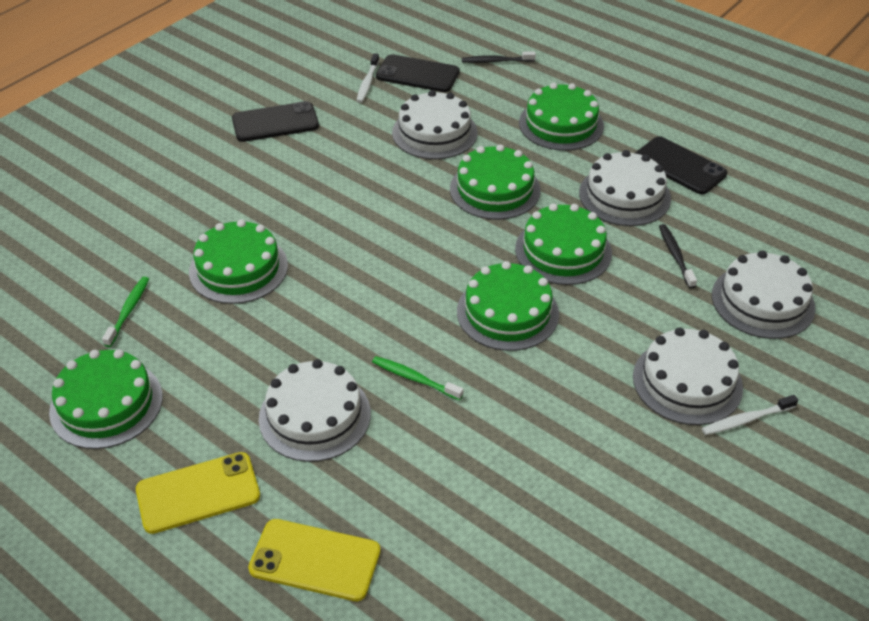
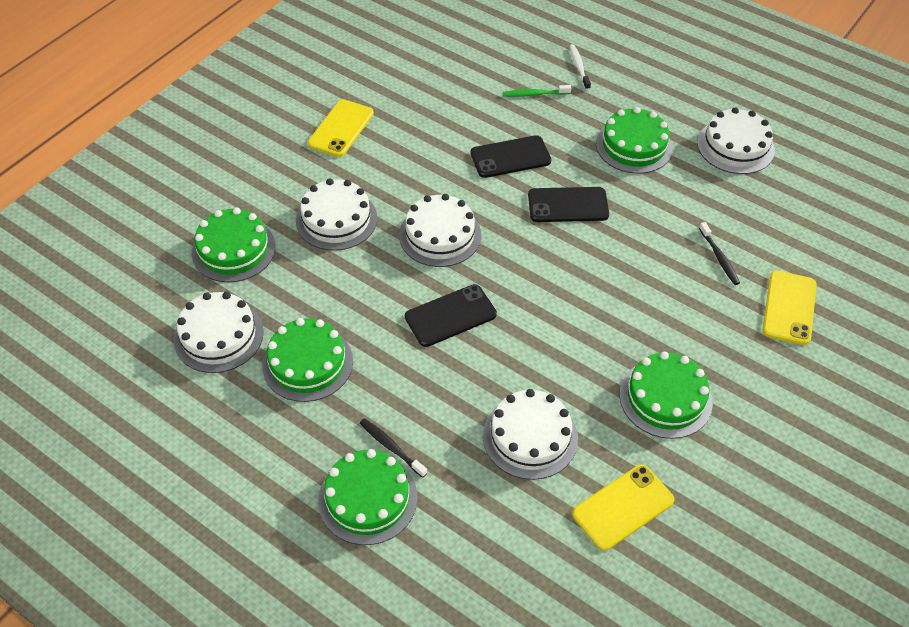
green cake: [49,349,163,449] [189,219,288,304] [450,144,540,220] [457,261,559,351] [515,203,612,285] [519,83,604,151] = 6 -> [191,207,276,282] [262,318,353,402] [318,449,417,545] [596,107,673,174] [619,351,713,439] = 5
green toothbrush: [102,277,149,347] [372,356,464,400] = 2 -> [503,85,571,97] = 1
white toothbrush: [357,53,379,103] [702,395,798,435] = 2 -> [569,44,591,90] = 1
yellow phone: [136,452,260,534] [248,519,381,601] = 2 -> [308,99,374,157] [572,464,675,551] [763,271,817,345] = 3

